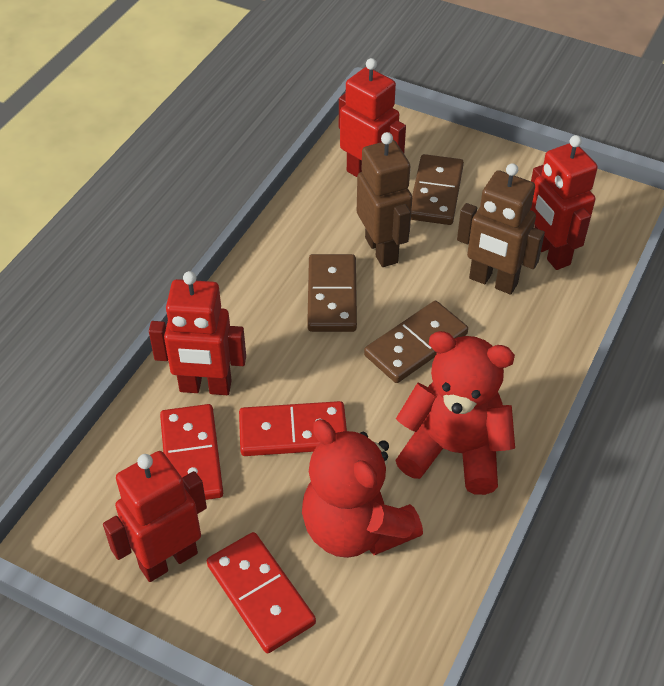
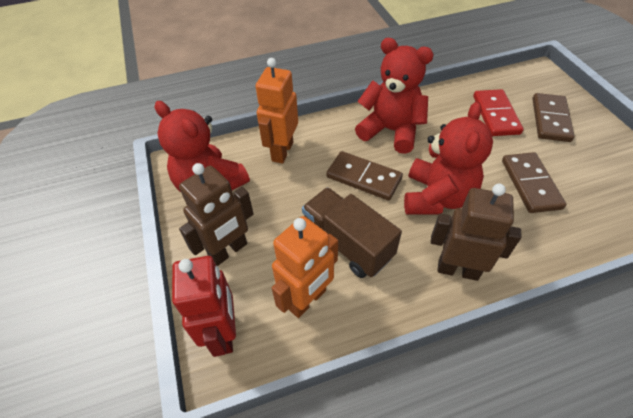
brown truck: none = 0 -> [302,187,402,278] = 1
orange robot: none = 0 -> [256,58,298,164] [272,216,338,318] = 2
red domino: [160,404,223,500] [207,532,316,653] [239,401,347,456] = 3 -> [473,89,524,136] = 1
red robot: [103,451,207,582] [149,271,246,395] [339,58,406,177] [530,135,598,270] = 4 -> [172,256,236,357] = 1
red teddy bear: [302,419,423,558] [395,331,515,495] = 2 -> [155,101,250,192] [355,38,434,154] [404,102,493,215] = 3

